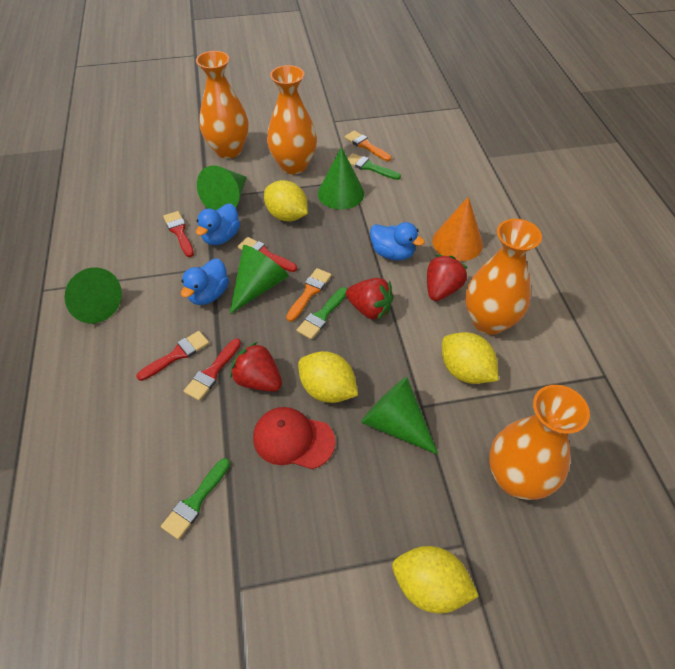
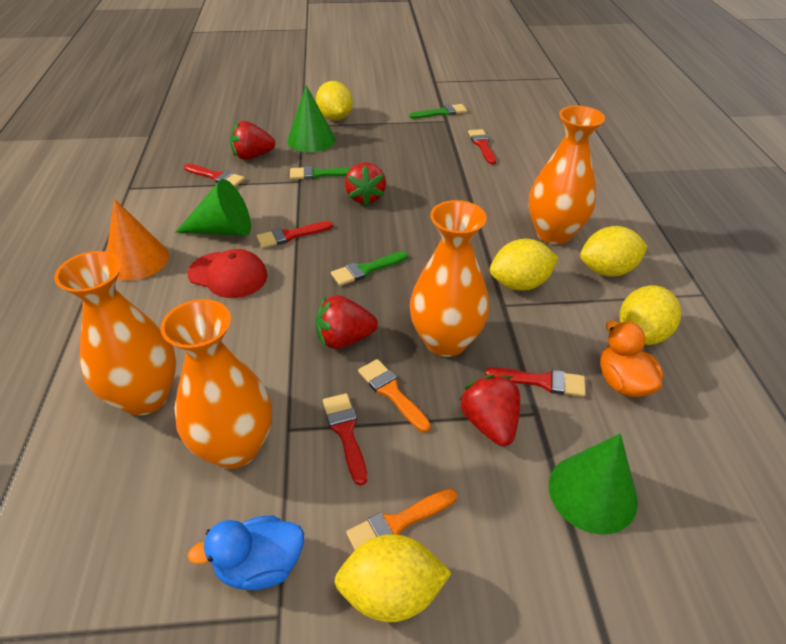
blue duck: [181,259,229,305] [196,204,240,245] [370,222,425,261] = 3 -> [187,516,304,590] = 1
green cone: [65,267,122,323] [197,166,247,210] [230,245,289,314] [318,147,364,210] [361,377,438,455] = 5 -> [176,179,251,236] [287,85,335,152] [549,434,638,534] = 3
orange duck: none = 0 -> [600,320,663,397] = 1
red brush: [136,331,209,381] [163,211,194,257] [184,339,241,401] [237,237,297,272] = 4 -> [184,164,245,187] [256,221,333,248] [323,393,367,486] [468,129,496,164] [485,367,586,397] = 5
red strawberry: [230,342,282,392] [346,278,394,320] [427,255,468,301] = 3 -> [230,121,275,160] [316,295,378,349] [345,162,386,206] [459,375,520,446] = 4
yellow lemon: [264,180,308,221] [298,351,358,403] [392,546,479,613] [442,332,498,384] = 4 -> [316,81,353,121] [334,534,452,622] [490,239,558,290] [580,226,648,277] [620,285,681,345] = 5

